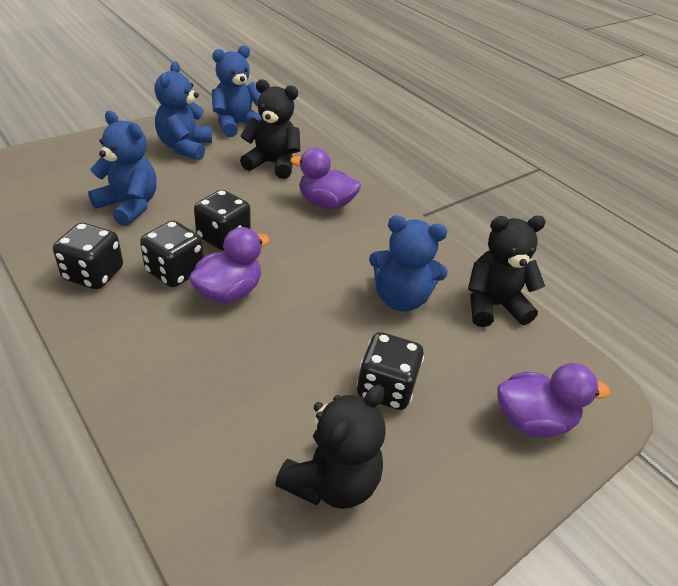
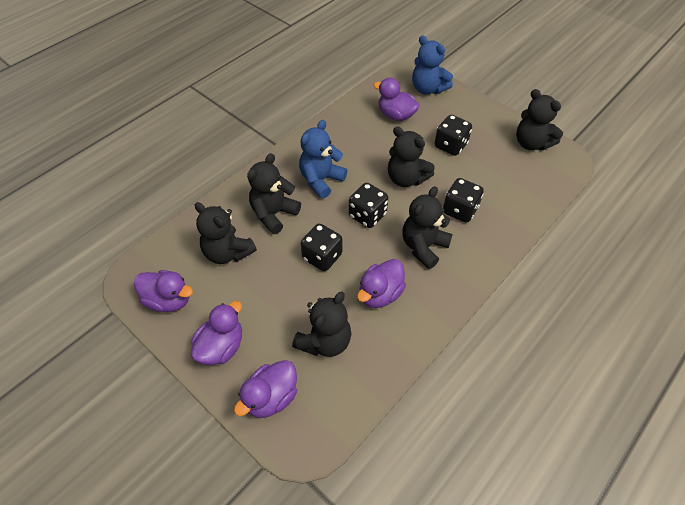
black teddy bear: [240,79,300,179] [275,385,386,509] [468,216,546,327] = 3 -> [195,202,257,264] [247,153,301,234] [292,292,351,357] [388,127,435,187] [402,186,453,269] [516,89,563,151] = 6
blue teddy bear: [88,111,157,226] [154,61,212,160] [212,45,262,137] [369,216,448,312] = 4 -> [299,120,347,199] [412,35,453,95] = 2
purple duck: [189,227,270,304] [290,148,361,209] [497,363,610,438] = 3 -> [134,270,193,312] [191,301,242,365] [234,360,297,418] [357,259,406,308] [373,78,420,121] = 5

